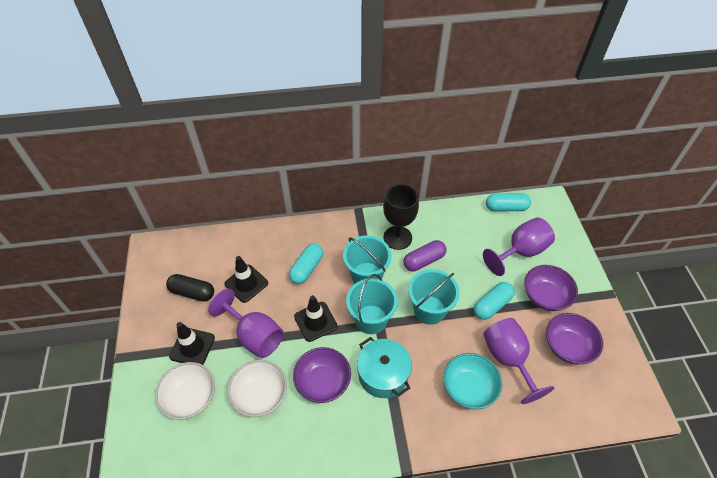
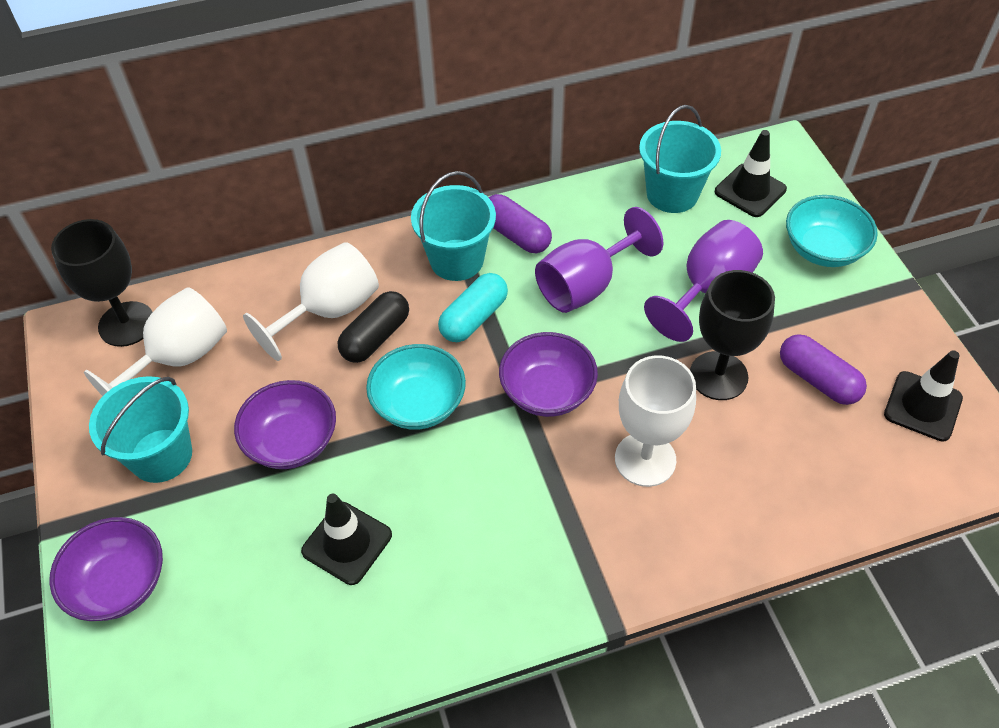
black goblet: [383,184,419,250] = 1 -> [51,219,153,347] [690,270,775,400] = 2
purple capsule: [403,240,447,271] = 1 -> [488,194,552,253] [780,334,867,405] = 2
purple goblet: [208,289,284,358] [483,217,555,276] [483,318,554,404] = 3 -> [535,207,663,313] [644,220,763,342] = 2
turquoise bowl: [443,353,502,409] = 1 -> [366,344,466,430] [786,195,878,267] = 2
turquoise capsule: [289,243,323,284] [474,282,515,320] [486,193,531,212] = 3 -> [438,273,508,342] = 1
turquoise pot: [357,337,412,398] = 1 -> none = 0
white bowl: [155,362,215,420] [228,360,287,417] = 2 -> none = 0
white goblet: none = 0 -> [84,287,227,396] [243,242,379,361] [615,355,696,487] = 3

